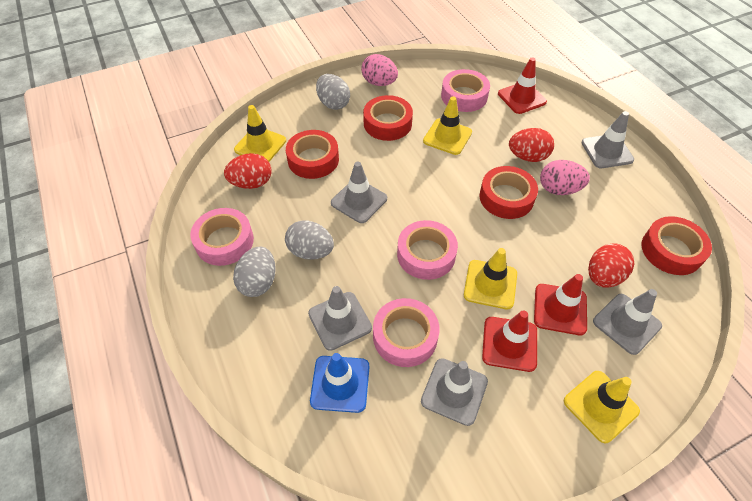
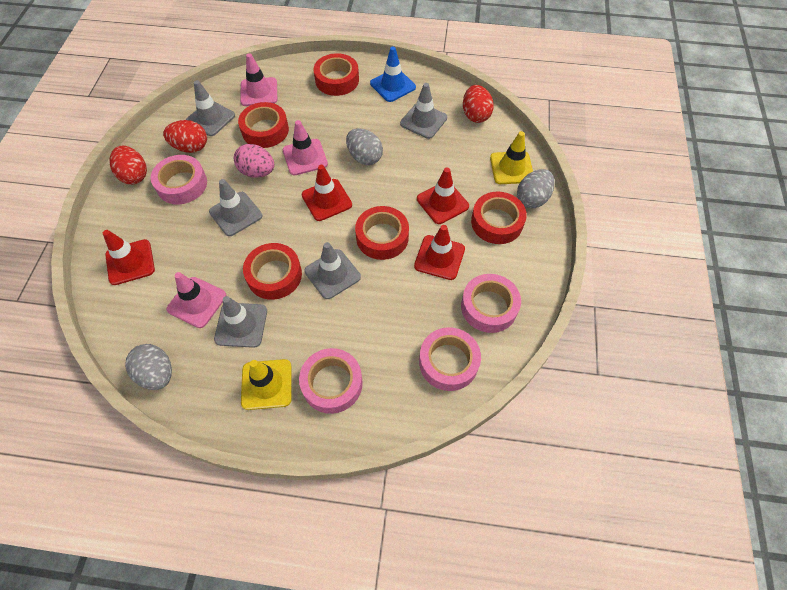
pink egg: [361,54,398,86] [540,160,590,195] = 2 -> [234,144,274,178] = 1
pink traffic cone: none = 0 -> [167,272,226,328] [240,53,277,106] [283,120,328,175] = 3
red tape: [286,130,339,179] [363,95,413,141] [479,166,538,219] [642,216,712,275] = 4 -> [238,102,289,148] [243,243,302,300] [313,53,359,96] [355,206,409,260] [471,192,527,244] = 5
red traffic cone: [482,310,537,372] [498,58,547,114] [534,274,587,335] = 3 -> [103,230,155,285] [302,165,352,221] [414,225,465,280] [417,167,469,224] = 4
yellow traffic cone: [234,105,286,162] [423,96,472,155] [464,248,517,309] [564,371,640,443] = 4 -> [241,359,292,410] [490,131,533,184] = 2

